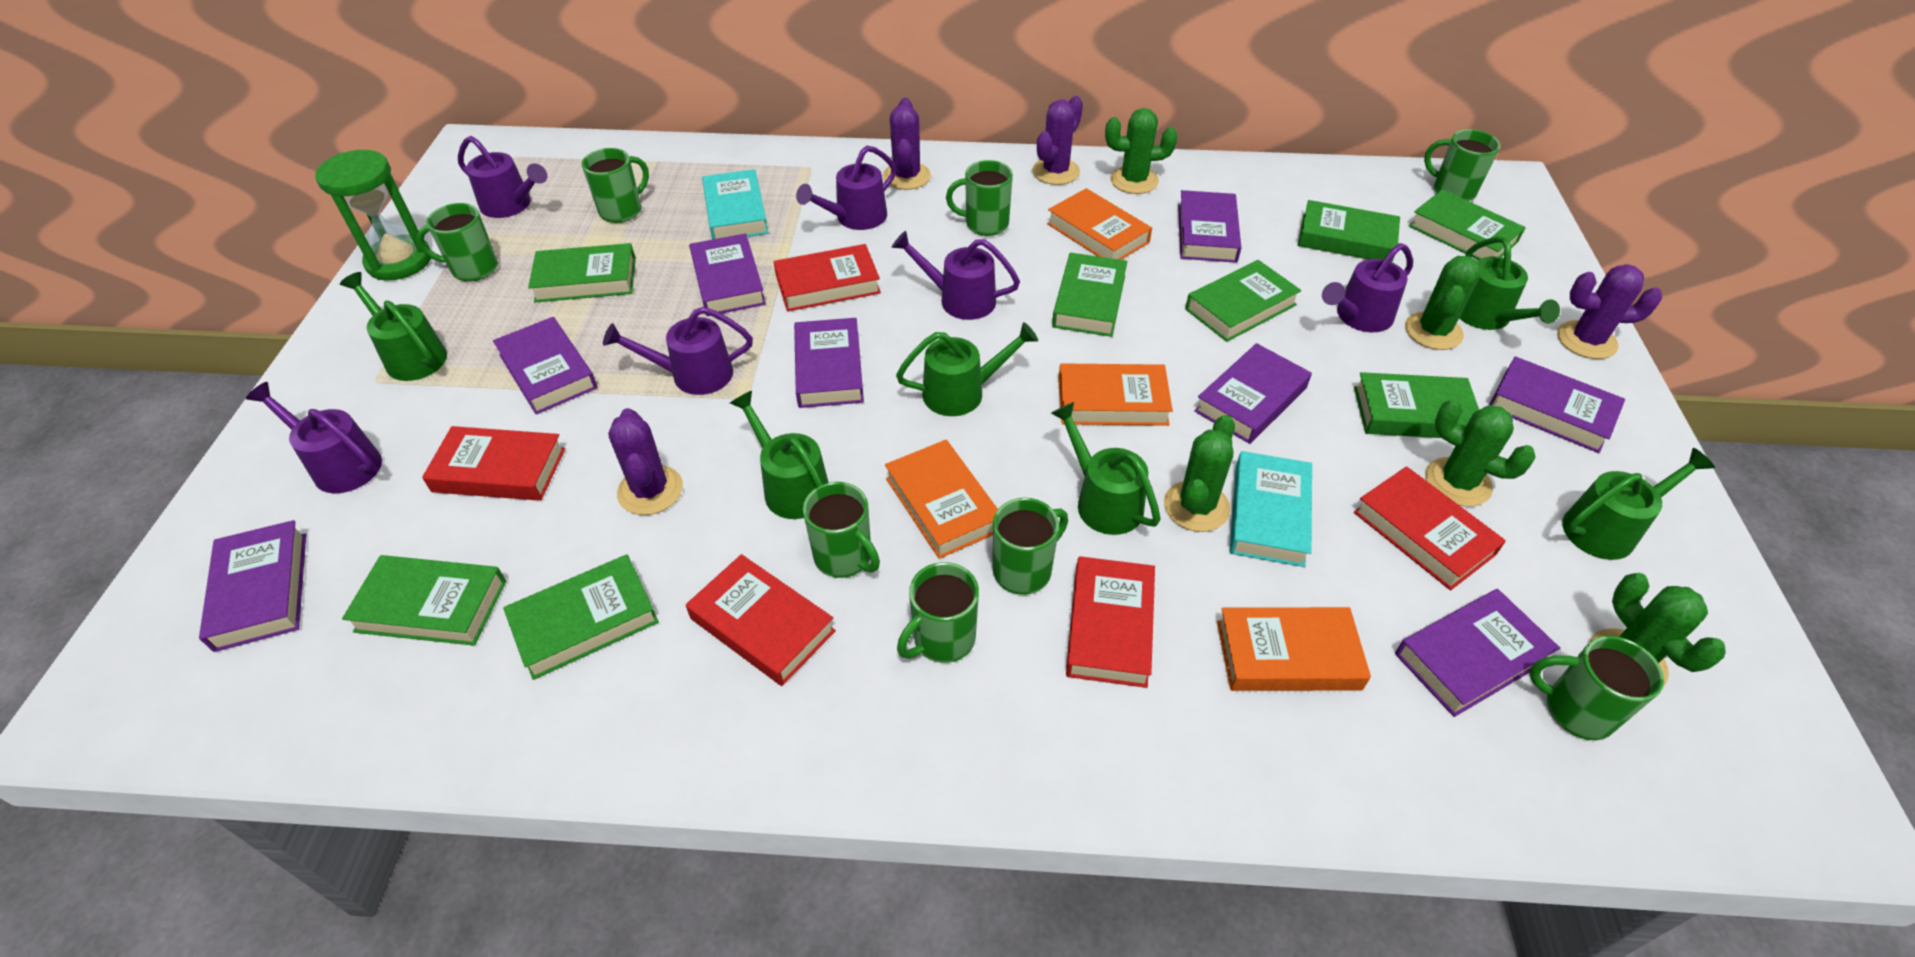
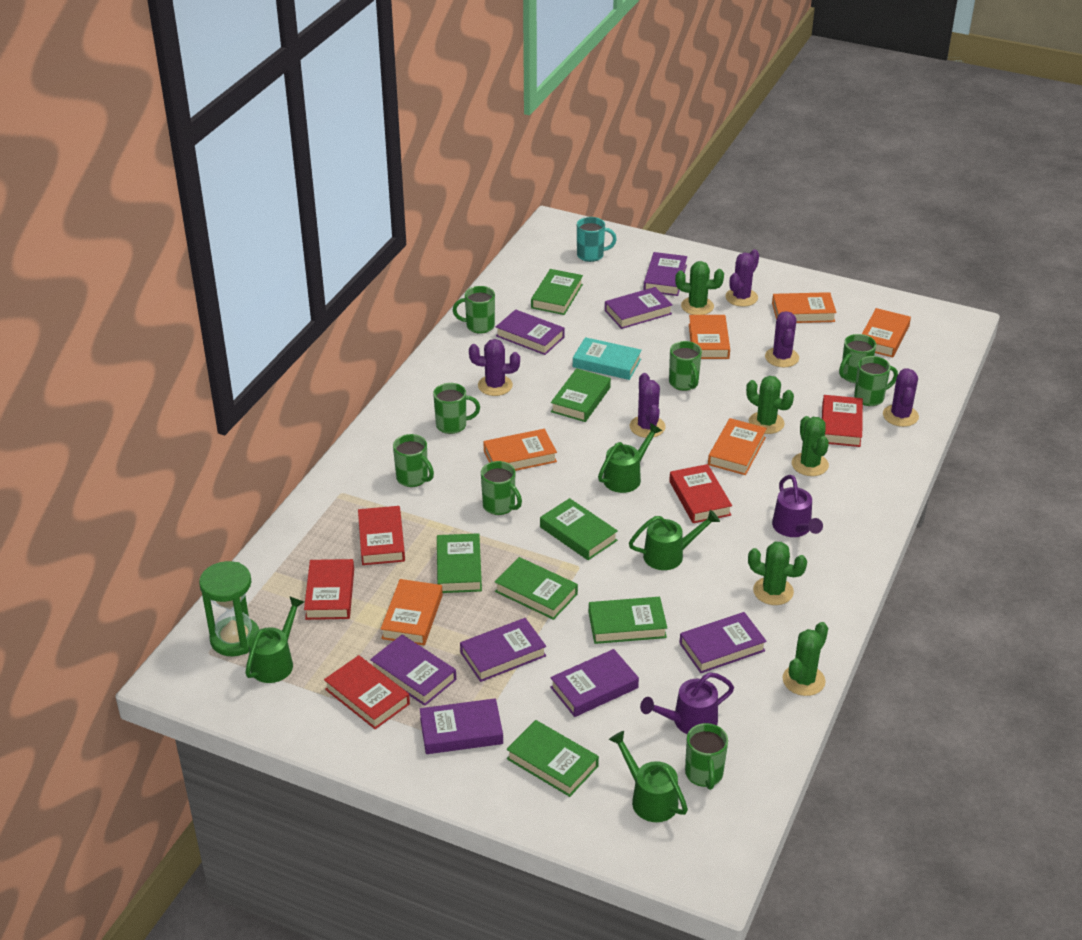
green book: [342,555,506,646] [503,554,659,680] [528,243,636,302] [1052,253,1127,337] [1185,260,1301,342] [1298,200,1400,262] [1354,372,1479,438] [1409,189,1526,260] = 8 -> [437,533,482,593] [495,557,578,620] [507,720,599,797] [531,269,583,315] [540,498,618,560] [551,368,611,422] [589,597,667,644] = 7
green watering can: [340,272,447,381] [730,391,829,519] [896,322,1038,416] [1051,402,1161,535] [1459,236,1560,330] [1562,448,1715,560] = 6 -> [245,596,304,683] [598,423,662,493] [609,731,688,822] [629,510,720,570] = 4
orange book: [885,440,998,559] [1047,188,1152,260] [1058,363,1173,426] [1217,607,1371,691] = 4 -> [381,579,443,645] [483,429,557,471] [689,315,730,359] [708,418,767,475] [772,292,837,323] [862,308,911,357] = 6
purple cactus: [608,408,683,515] [883,98,931,190] [1032,96,1083,185] [1557,264,1662,359] = 4 -> [469,339,520,396] [630,373,666,438] [726,249,759,307] [765,311,799,367] [883,368,919,427] = 5
purple watering can: [246,382,382,493] [458,136,547,218] [603,307,753,395] [796,146,897,230] [892,231,1020,320] [1322,243,1413,332] = 6 -> [640,672,734,734] [772,475,823,537] = 2
turquoise book: [702,169,769,240] [1230,451,1312,567] = 2 -> [573,337,642,380] = 1
turquoise mug: none = 0 -> [577,217,617,262] = 1

